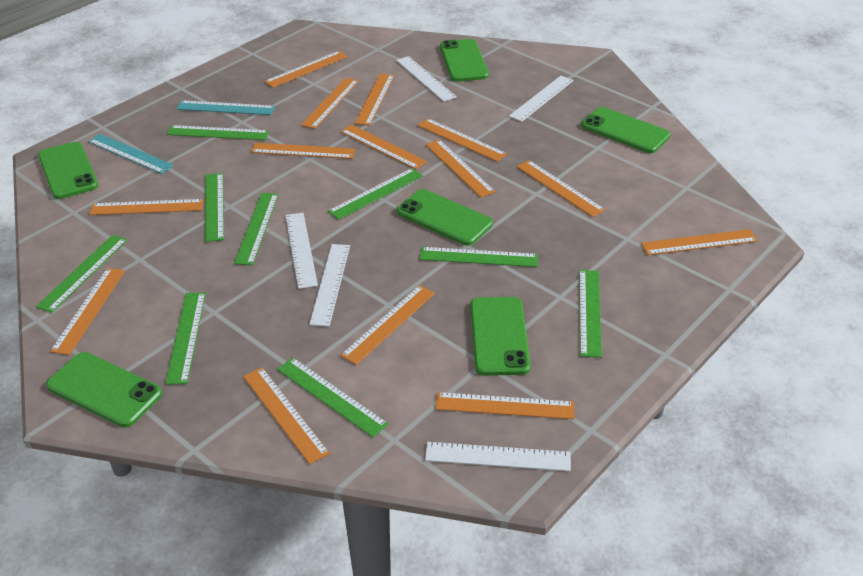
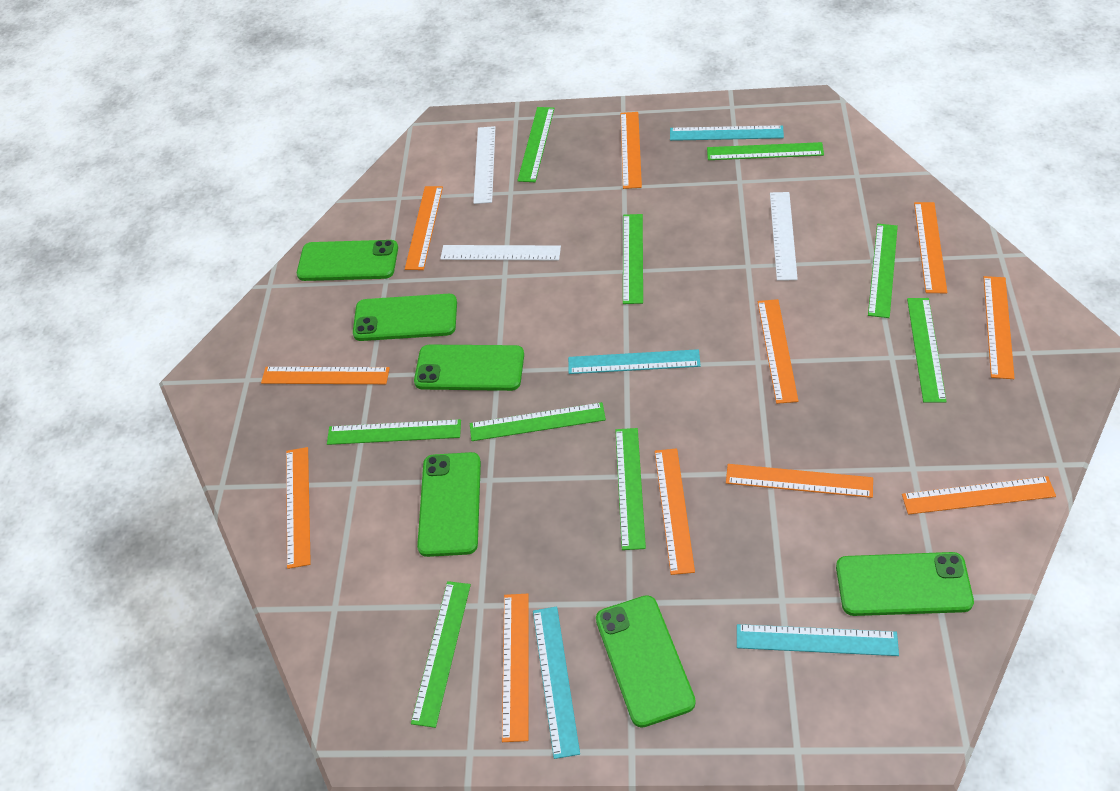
orange ruler: [50,268,125,355] [89,199,204,215] [243,367,330,464] [251,143,355,159] [264,51,348,88] [301,78,359,129] [340,124,427,169] [340,285,435,365] [355,74,394,126] [417,118,507,162] [425,139,496,197] [435,392,574,419] [517,160,605,217] [641,229,758,255] = 14 -> [261,367,390,384] [286,447,311,569] [405,186,443,270] [502,594,529,742] [620,112,642,189] [655,448,695,575] [726,464,873,498] [758,299,799,404] [902,476,1056,515] [914,202,947,293] [984,276,1015,379] = 11
turquoise ruler: [88,134,174,174] [176,100,275,115] = 2 -> [533,607,580,759] [568,349,701,374] [670,125,784,141] [737,624,899,656] = 4
white ruler: [285,213,318,289] [309,244,350,327] [396,56,457,102] [425,442,571,471] [509,76,573,122] = 5 -> [440,245,561,260] [473,126,495,204] [770,192,798,281] = 3

